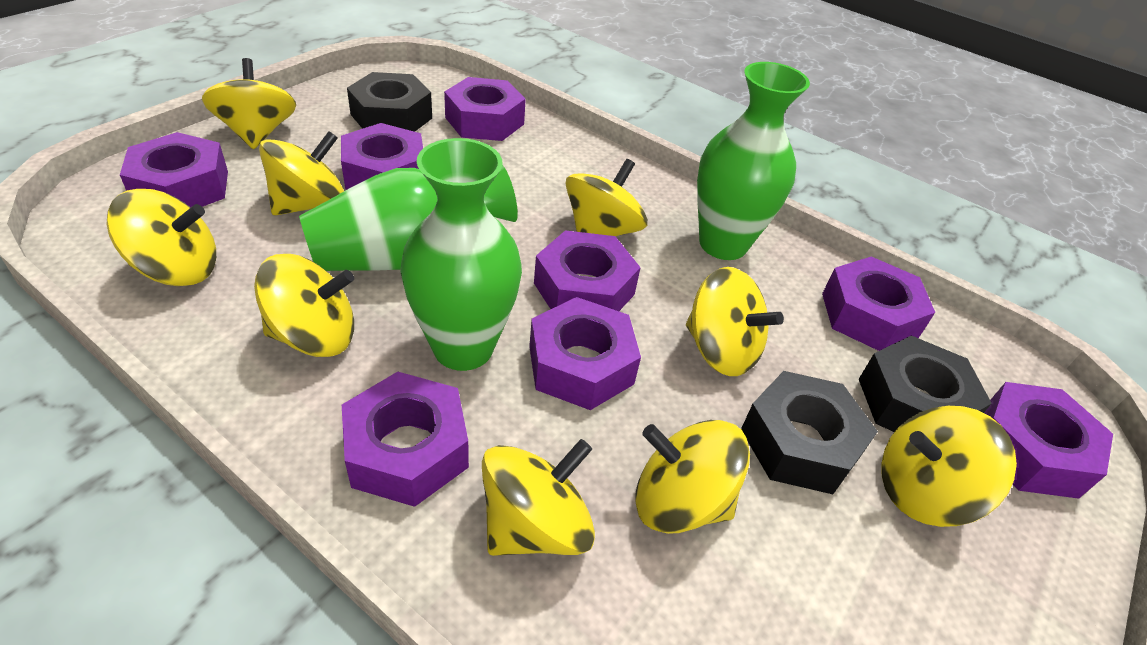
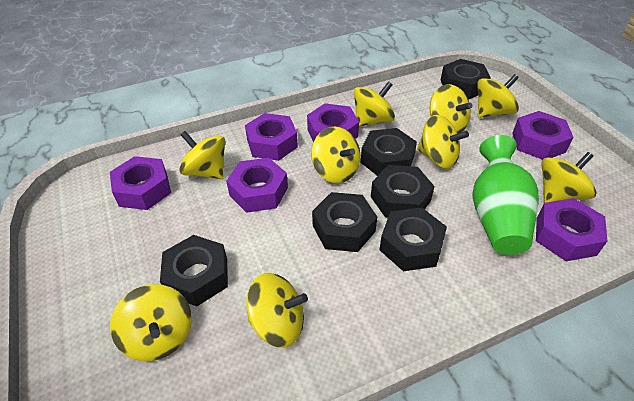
black nut: [347,72,432,132] [741,371,878,494] [859,335,992,432] = 3 -> [160,235,228,306] [312,192,377,252] [361,128,417,176] [371,165,435,218] [380,207,447,271] [441,59,491,99] = 6
green vase: [299,165,518,271] [400,138,522,371] [697,62,810,260] = 3 -> [473,135,539,255] = 1
purple nut: [120,132,228,208] [341,123,423,189] [342,372,469,507] [444,77,526,141] [529,297,641,410] [534,230,641,311] [822,257,935,351] [984,382,1113,499] = 8 -> [110,156,171,210] [226,158,288,213] [245,113,298,161] [307,103,359,142] [513,111,574,160] [536,198,607,261] = 6

